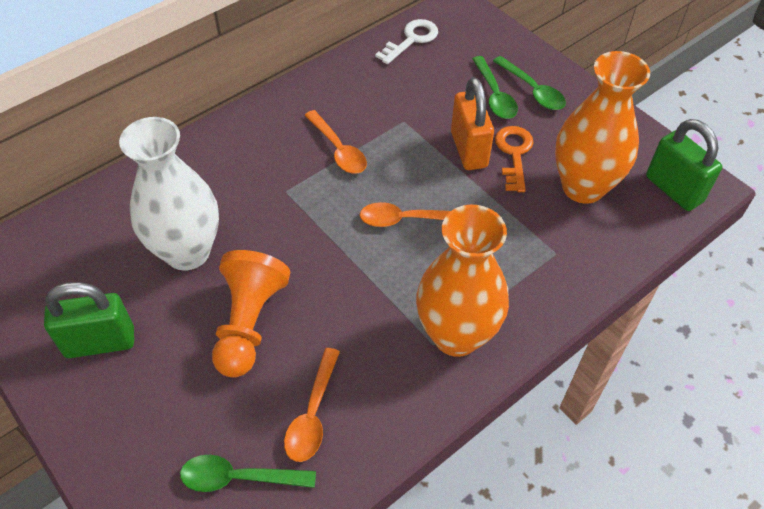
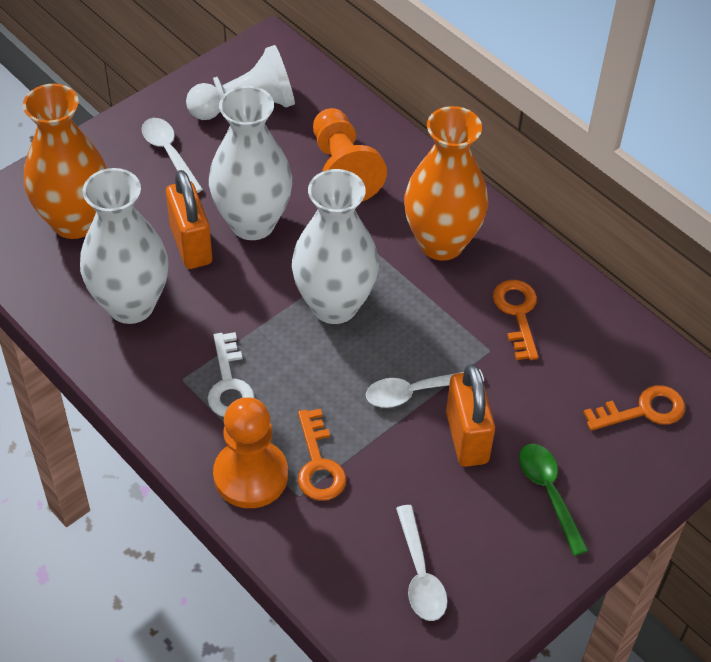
green padlock: [44,282,134,358] [646,119,722,211] = 2 -> none = 0
green spoon: [180,455,316,492] [472,56,518,119] [493,56,566,110] = 3 -> [519,444,588,556] = 1
orange key: [495,126,533,192] = 1 -> [298,409,346,501] [493,280,538,360] [583,385,685,431] = 3
orange padlock: [451,77,494,170] = 1 -> [166,170,212,269] [446,364,495,467] = 2
orange pawn: [212,250,290,378] = 1 -> [213,397,288,508] [313,108,387,202] = 2
orange spoon: [284,348,340,462] [305,110,367,174] [360,202,450,227] = 3 -> none = 0
white pawn: none = 0 -> [186,45,295,120] = 1
white spoon: none = 0 -> [141,118,203,193] [366,369,484,408] [396,505,447,621] = 3
white vase: [119,117,219,270] = 1 -> [80,168,168,324] [209,86,292,240] [292,169,379,324] = 3

